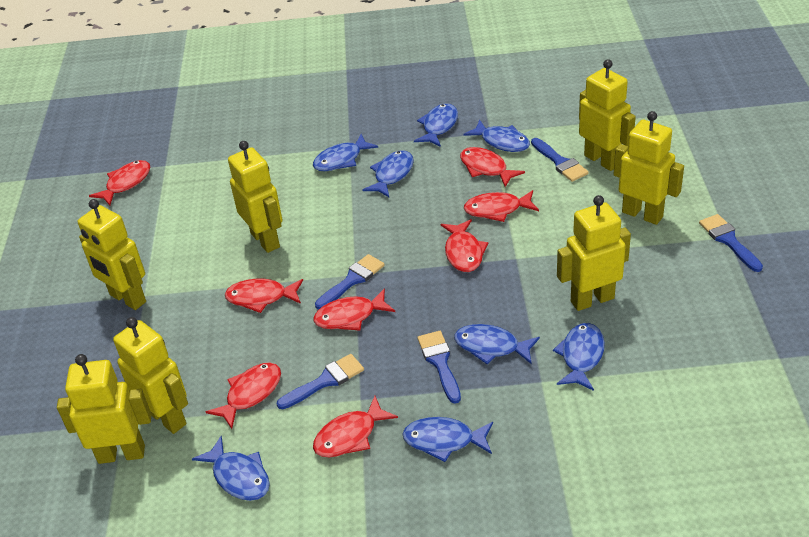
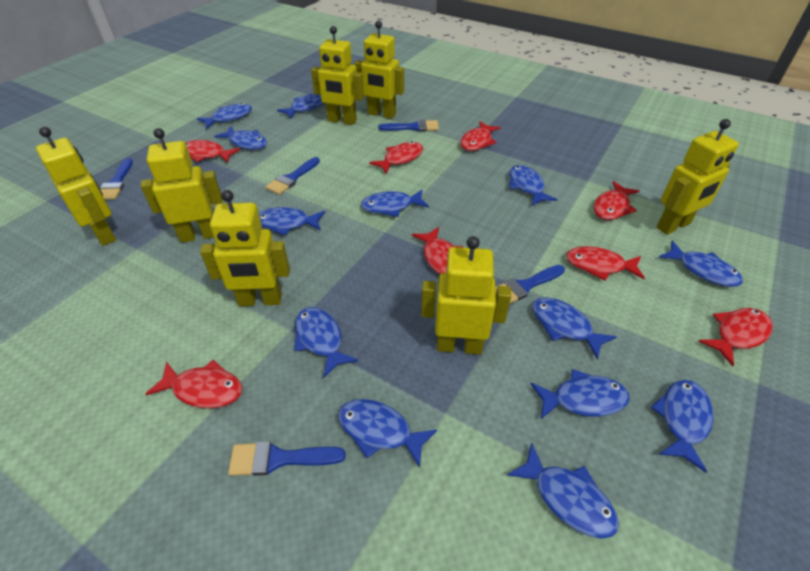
blue fish: [192,436,270,501] [313,134,378,171] [362,150,414,197] [402,417,493,462] [414,104,458,147] [454,324,540,364] [463,119,530,152] [553,323,605,391] = 8 -> [197,103,252,129] [214,126,267,150] [259,207,325,235] [277,94,323,119] [294,307,358,377] [338,399,437,468] [361,189,429,217] [507,443,619,539] [509,165,557,205] [531,369,630,419] [532,297,617,359] [651,379,713,473] [659,241,743,287] = 13

